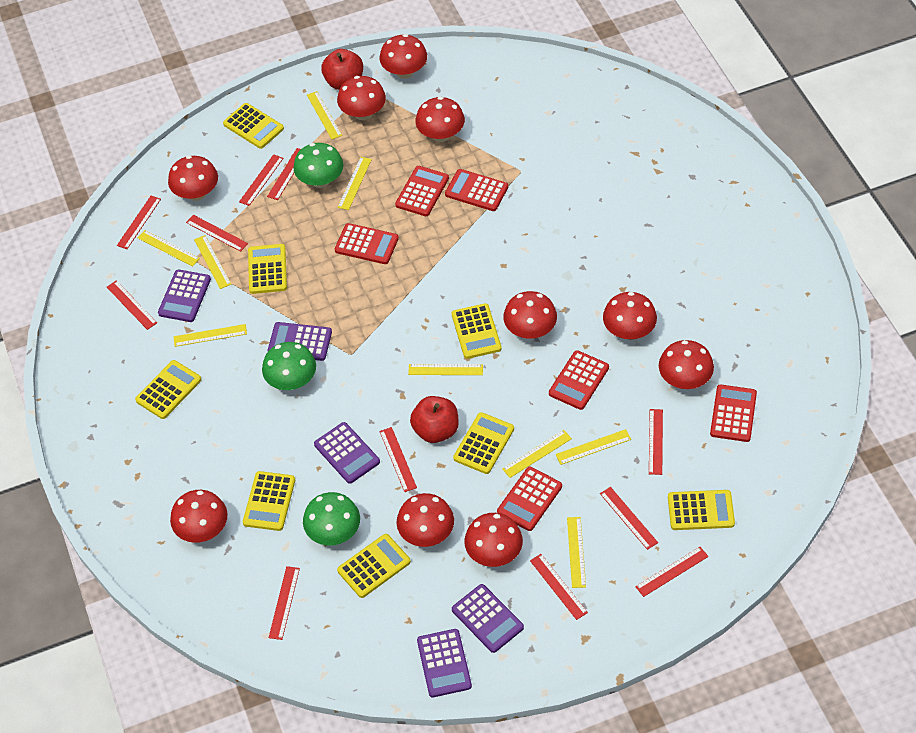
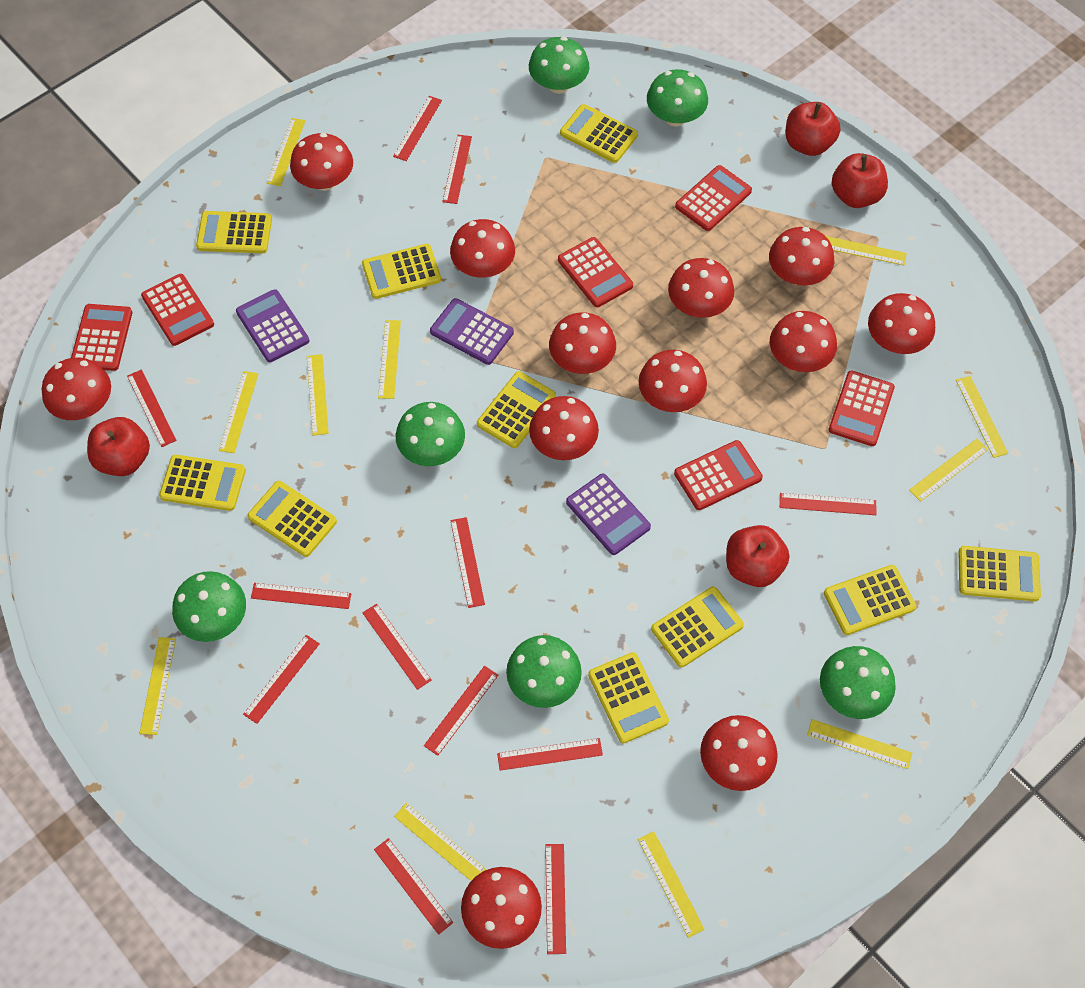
green mushroom: [262,342,316,390] [293,143,344,188] [303,492,360,545] = 3 -> [172,571,246,642] [396,402,465,466] [506,635,582,708] [529,37,589,94] [647,69,708,127] [820,646,896,719] = 6
purple calculator: [158,270,211,322] [268,322,332,361] [314,422,380,484] [417,629,472,697] [452,584,524,653] = 5 -> [236,289,309,362] [430,298,514,365] [566,473,651,555] = 3
red apple: [321,49,363,90] [410,396,459,443] = 2 -> [87,417,150,476] [726,525,790,587] [786,102,840,156] [832,153,888,208] = 4
red mushroom: [168,156,218,201] [170,490,228,543] [337,76,386,120] [379,34,427,79] [396,493,454,547] [415,97,465,142] [464,513,523,567] [503,291,557,339] [603,292,657,339] [659,340,714,389] = 10 -> [42,358,111,420] [290,133,353,191] [450,219,515,278] [461,867,542,949] [529,396,599,460] [549,312,616,374] [639,350,707,412] [668,258,734,318] [700,715,778,791] [769,227,834,286] [770,311,837,372] [868,293,935,354] = 12
red ruler: [107,280,157,330] [117,196,161,249] [186,215,248,252] [239,154,284,206] [267,148,301,200] [269,566,300,640] [380,427,417,492] [530,554,588,620] [600,487,658,550] [635,547,708,597] [649,409,663,475] = 11 -> [127,369,177,447] [243,635,320,724] [251,583,352,609] [363,604,432,690] [374,838,453,935] [393,96,442,161] [424,666,499,756] [442,135,472,204] [450,517,485,608] [497,738,603,771] [545,844,566,954] [780,493,876,515] = 12
yellow calculator: [135,360,202,419] [223,103,284,149] [243,471,295,531] [248,244,287,294] [337,534,411,598] [452,303,502,359] [453,412,514,474] [668,490,735,530] = 8 -> [159,455,246,511] [196,211,272,253] [247,481,337,557] [362,244,441,299] [477,371,556,448] [560,104,638,163] [588,652,669,743] [651,587,744,667] [824,565,916,635] [958,546,1041,601] = 10
yellow ruler: [138,230,200,267] [174,324,247,347] [194,235,231,289] [307,91,342,139] [338,157,372,210] [408,364,483,375] [502,430,572,478] [556,429,631,465] [567,517,586,588] = 9 -> [140,637,176,735] [219,371,259,453] [267,118,305,186] [307,354,329,436] [378,320,401,399] [394,803,487,881] [638,831,705,938] [807,719,912,769] [826,236,907,265] [909,439,988,502] [956,376,1008,458] = 11

